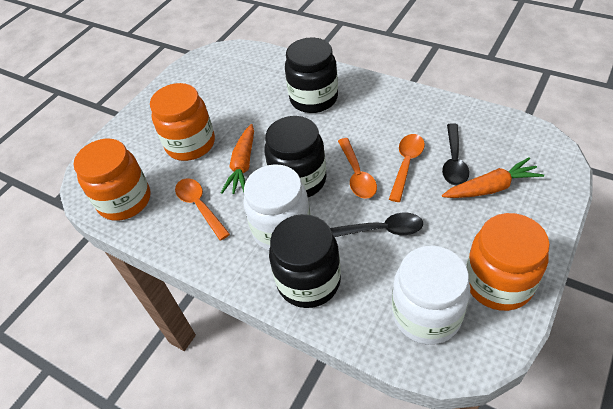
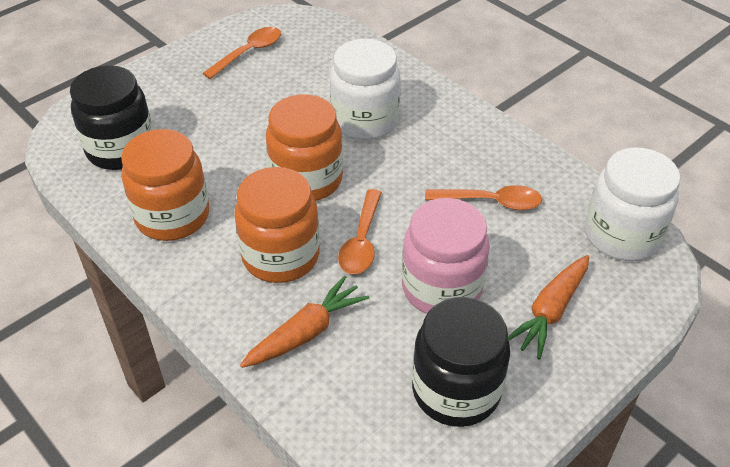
black jar: [264,116,327,197] [269,214,341,308] [285,37,338,113] = 3 -> [70,65,153,170] [412,297,510,427] = 2
black spoon: [330,213,423,237] [442,123,469,186] = 2 -> none = 0
pink jar: none = 0 -> [402,198,490,314] = 1

